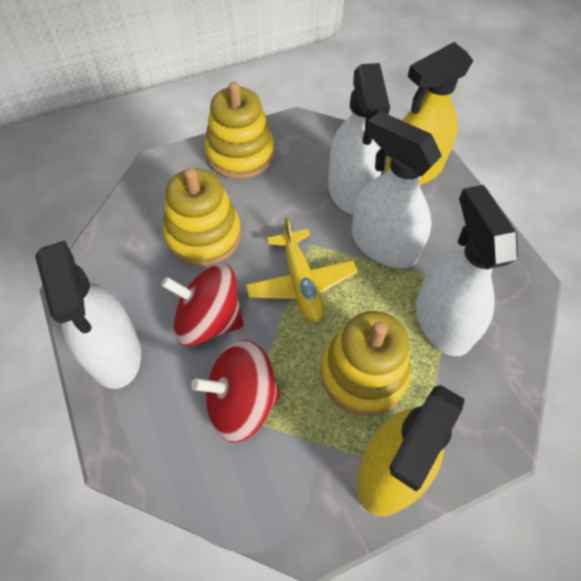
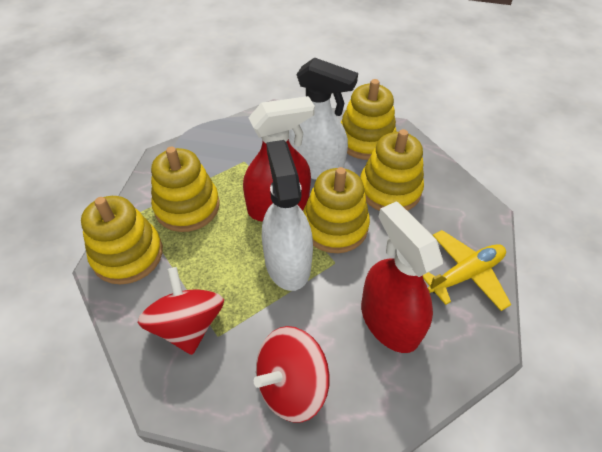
red spray bottle: none = 0 -> [243,96,315,222] [361,201,443,353] = 2
white spray bottle: [35,241,141,389] [328,63,390,215] [352,111,442,268] [416,185,518,356] = 4 -> [262,140,313,291] [288,58,358,180] = 2
yellow spray bottle: [357,385,465,516] [385,42,474,185] = 2 -> none = 0
yellow stacking toy: [163,168,241,266] [204,82,274,179] [320,311,411,416] = 3 -> [81,196,163,284] [151,147,219,232] [303,167,370,253] [341,79,397,160] [360,129,424,211] = 5

